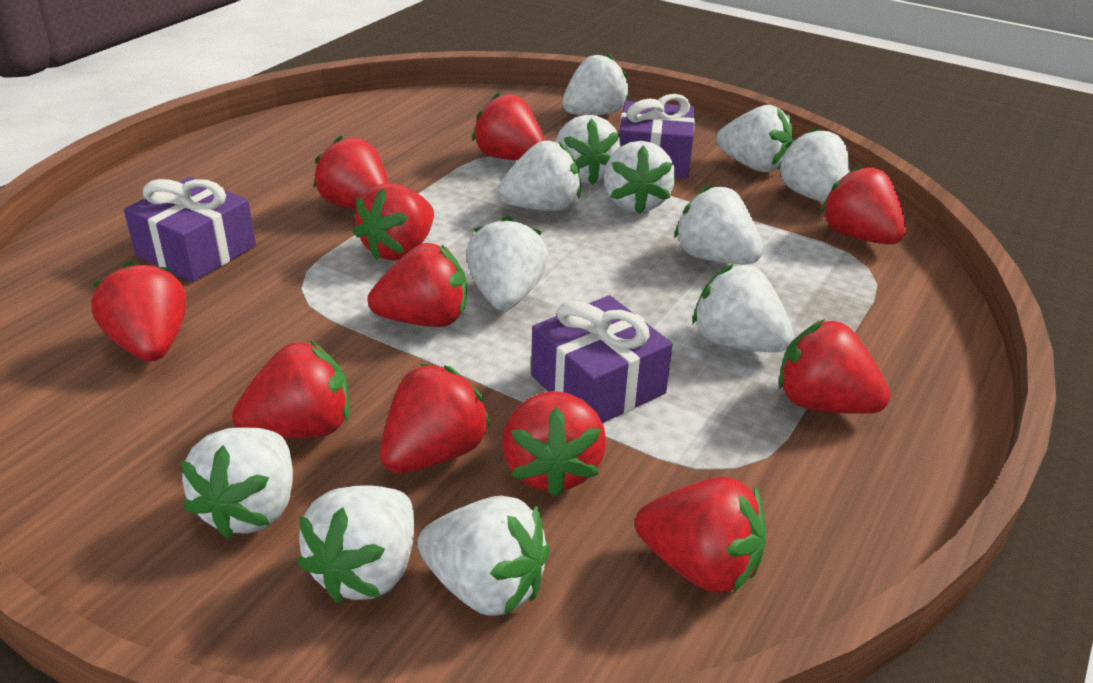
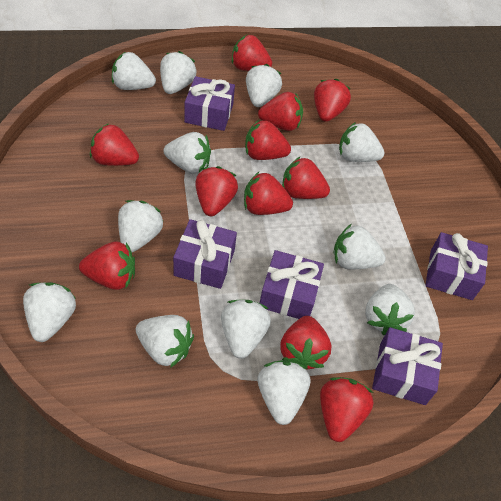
purple gift: [124,177,256,282] [531,295,673,423] [619,94,695,179] = 3 -> [173,219,237,289] [184,76,235,131] [260,250,324,319] [372,327,443,405] [425,232,488,300] = 5

